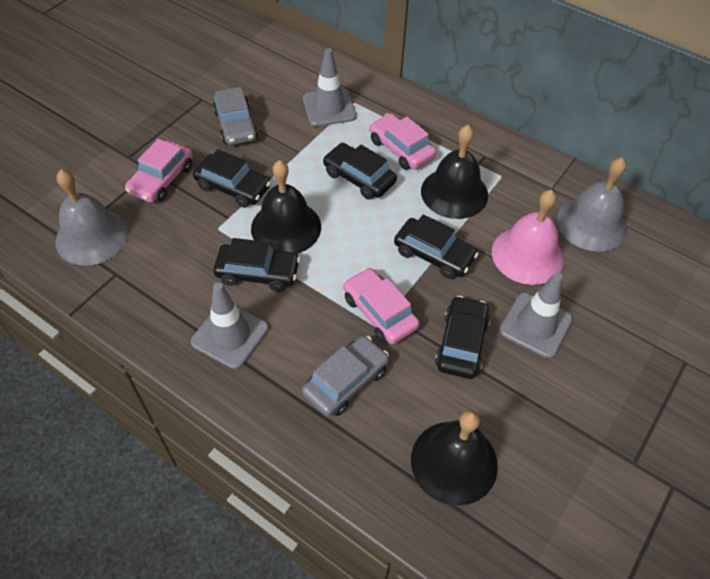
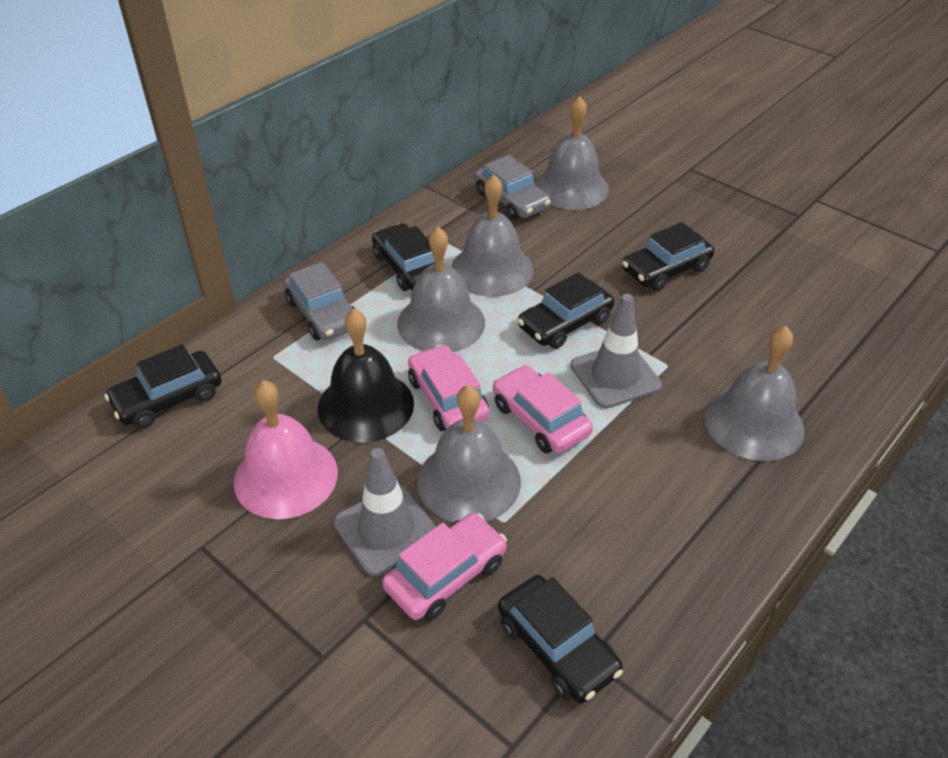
black bell: [251,160,321,254] [411,410,498,506] [421,125,488,219] = 3 -> [318,309,414,443] = 1
grey bell: [55,169,129,266] [557,157,627,252] = 2 -> [397,227,485,352] [417,385,521,522] [451,175,533,297] [535,96,609,210] [704,326,804,461] = 5
grey traffic cone: [191,283,268,369] [303,48,356,127] [500,273,573,358] = 3 -> [334,448,436,576] [571,294,662,408] = 2

